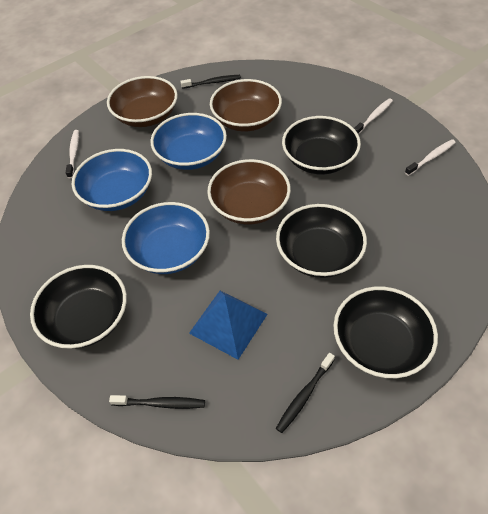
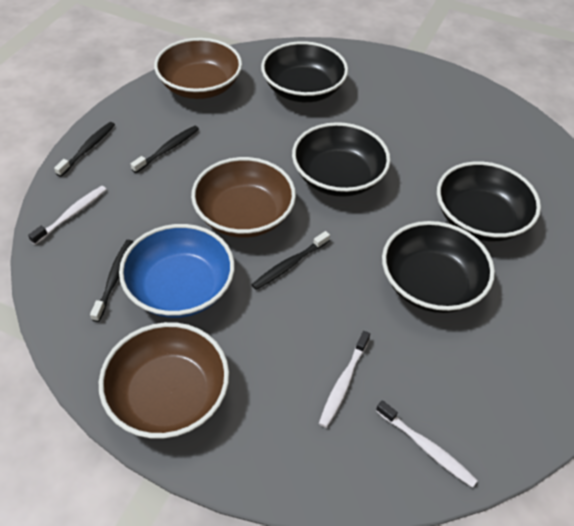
black toothbrush: [109,395,205,409] [180,75,241,89] [276,353,335,433] = 3 -> [54,122,115,177] [90,240,133,322] [131,126,199,173] [252,231,330,290] = 4
blue bowl: [72,149,152,211] [122,202,210,274] [151,113,227,170] = 3 -> [119,224,235,318] = 1
blue pyramid: [189,291,267,360] = 1 -> none = 0

